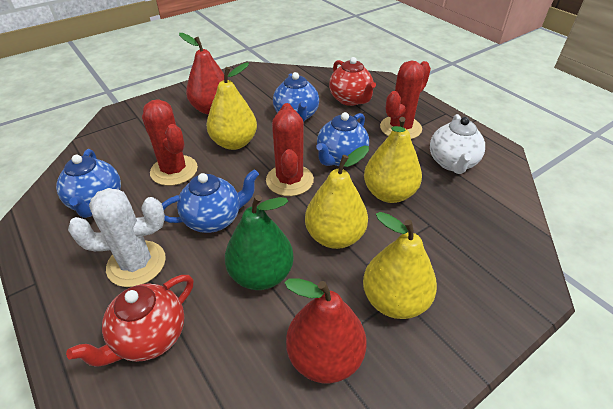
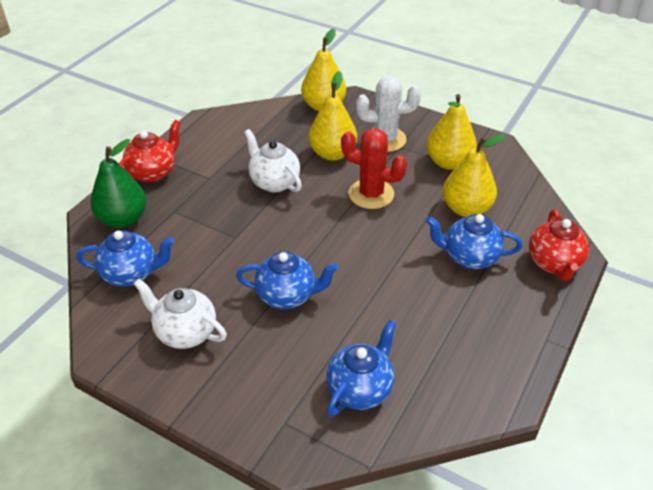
red cactus: [142,99,198,186] [266,103,314,196] [380,60,431,139] = 3 -> [341,129,407,209] = 1
red pear: [179,33,224,115] [284,278,367,383] = 2 -> none = 0
white teapot: [430,114,485,174] = 1 -> [134,279,227,349] [244,129,302,192] = 2

